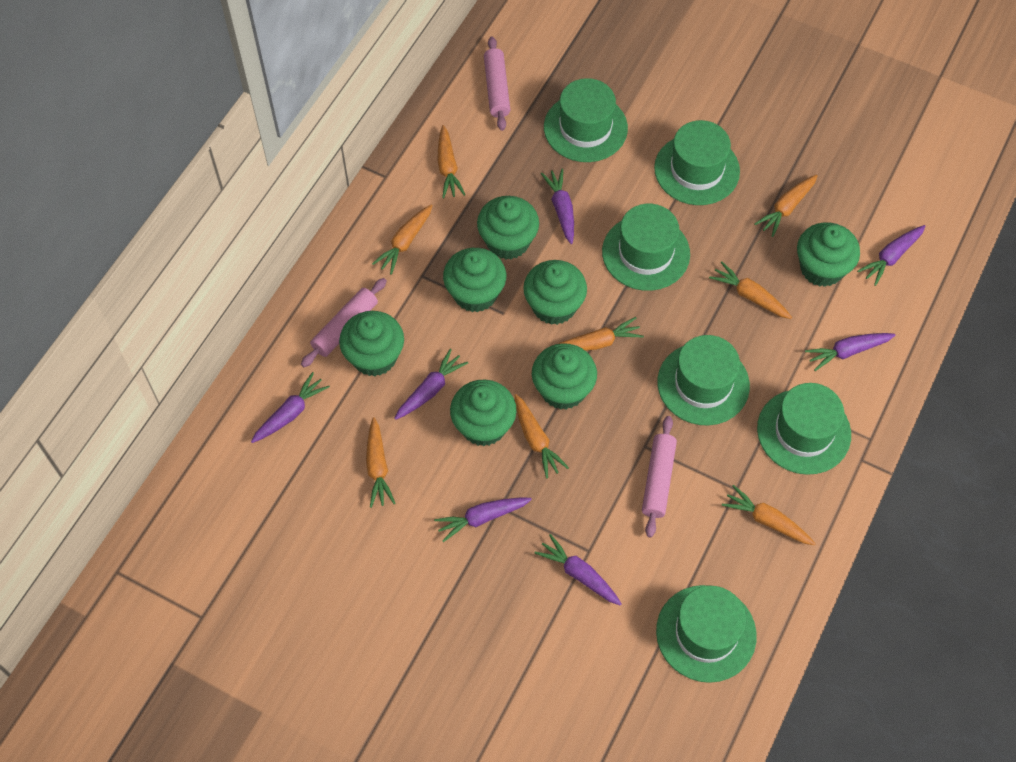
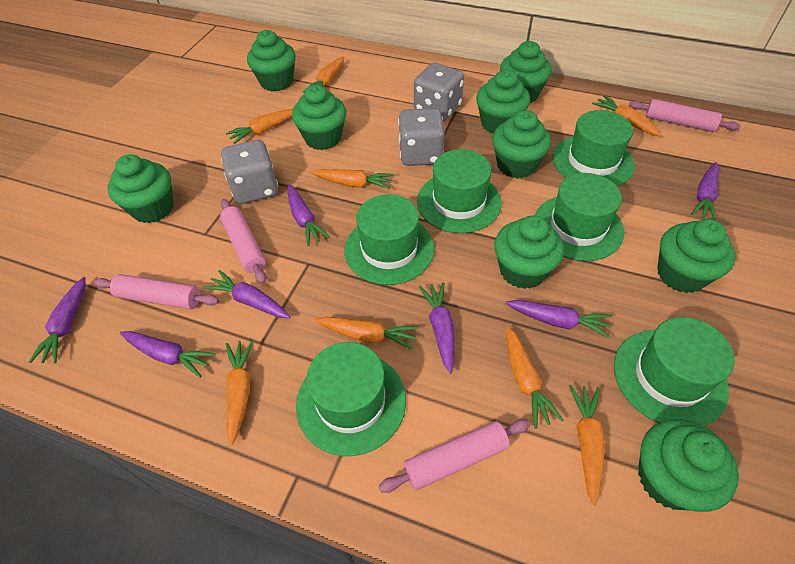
green cupcake: [339,311,404,376] [443,248,506,312] [450,379,517,446] [477,196,539,260] [523,260,587,325] [532,343,597,410] [797,222,860,287] = 7 -> [108,154,174,223] [247,30,296,91] [292,84,346,150] [476,70,530,134] [492,110,551,178] [494,216,564,289] [500,41,552,103] [638,419,739,512] [657,219,736,293] = 9
grey dice: none = 0 -> [221,140,278,204] [398,108,445,166] [414,63,464,121] = 3
pink rolling pin: [301,278,387,367] [484,37,510,131] [642,416,677,538] = 3 -> [93,274,219,309] [220,199,266,284] [379,419,530,493] [629,99,740,132] = 4

